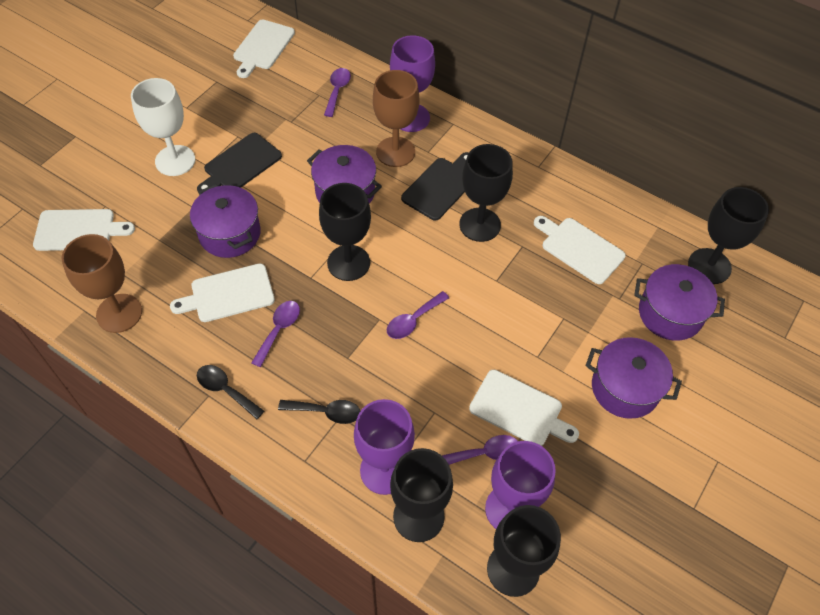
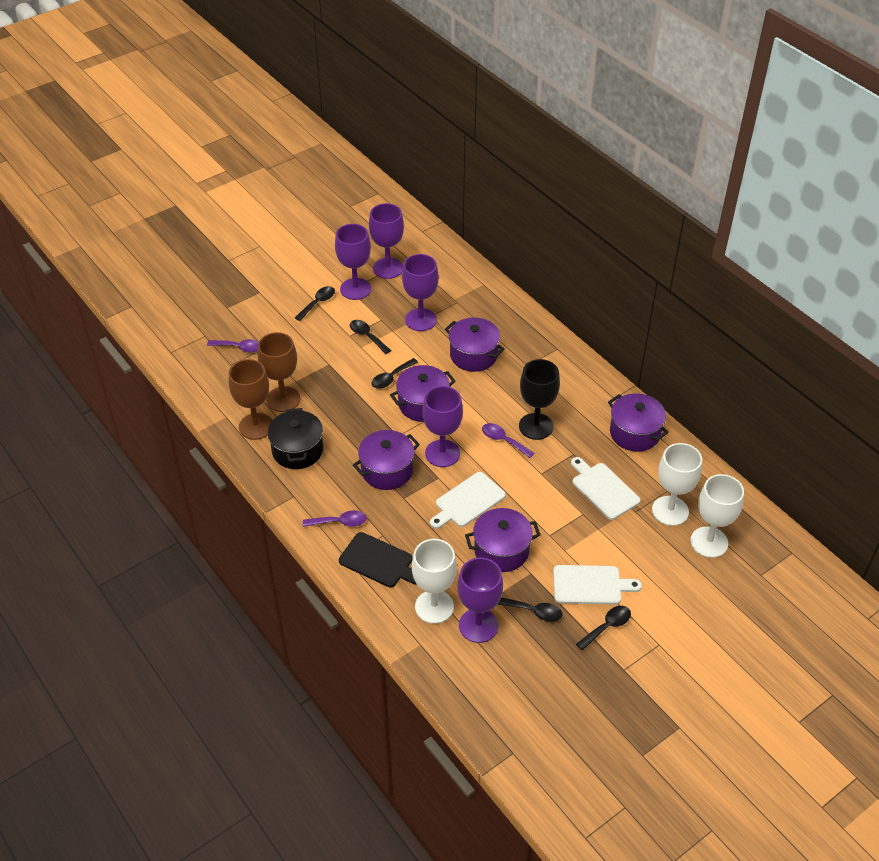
black cutting board: [197,133,282,193] [401,152,469,221] = 2 -> [339,532,417,587] = 1
black goblet: [319,183,371,281] [390,448,453,542] [459,144,513,242] [487,505,561,597] [688,187,769,284] = 5 -> [519,359,560,440] = 1
black pot: none = 0 -> [267,408,323,469] = 1
black spoon: [197,365,264,419] [278,400,361,424] = 2 -> [295,286,335,321] [350,320,391,354] [372,358,418,389] [497,597,562,622] [576,606,631,651] = 5
purple goblet: [354,399,415,495] [390,35,435,132] [485,441,556,529] = 3 -> [335,224,371,300] [369,203,404,279] [402,254,439,331] [423,386,463,467] [457,558,503,643] = 5
purple pot: [190,184,261,258] [307,145,382,204] [585,337,682,419] [634,264,725,341] = 4 -> [353,430,420,490] [390,365,456,422] [445,318,504,372] [465,508,540,572] [608,393,669,452] = 5
purple spoon: [251,301,300,367] [324,68,351,117] [386,291,449,339] [442,435,518,465] = 4 -> [207,339,259,353] [303,510,367,527] [482,423,534,458] = 3
white cutting board: [33,209,135,251] [170,263,275,322] [233,19,295,78] [469,370,579,446] [534,216,626,284] = 5 -> [430,472,506,529] [553,565,642,605] [571,457,640,520] = 3
white goblet: [131,78,195,176] = 1 -> [412,539,457,624] [652,443,702,526] [690,474,744,558] = 3

